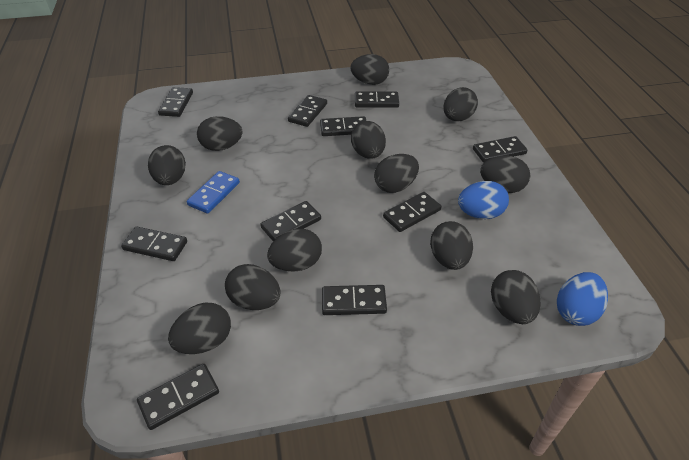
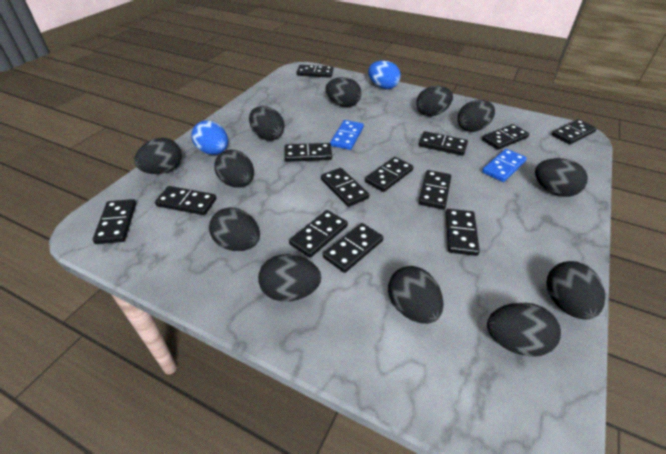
black domino: [121,226,187,261] [137,364,219,430] [158,87,193,117] [260,201,321,242] [288,95,327,127] [320,116,366,136] [322,285,387,315] [355,91,399,108] [383,192,441,232] [473,136,528,163] = 10 -> [93,199,136,244] [155,186,216,215] [284,143,332,162] [289,210,348,258] [296,65,334,78] [321,168,369,207] [323,223,384,273] [365,157,414,192] [418,170,451,210] [419,131,468,156] [446,209,480,256] [482,124,529,150] [552,119,597,145] = 13
blue domino: [187,171,240,214] = 1 -> [330,120,364,150] [482,149,527,182] = 2

